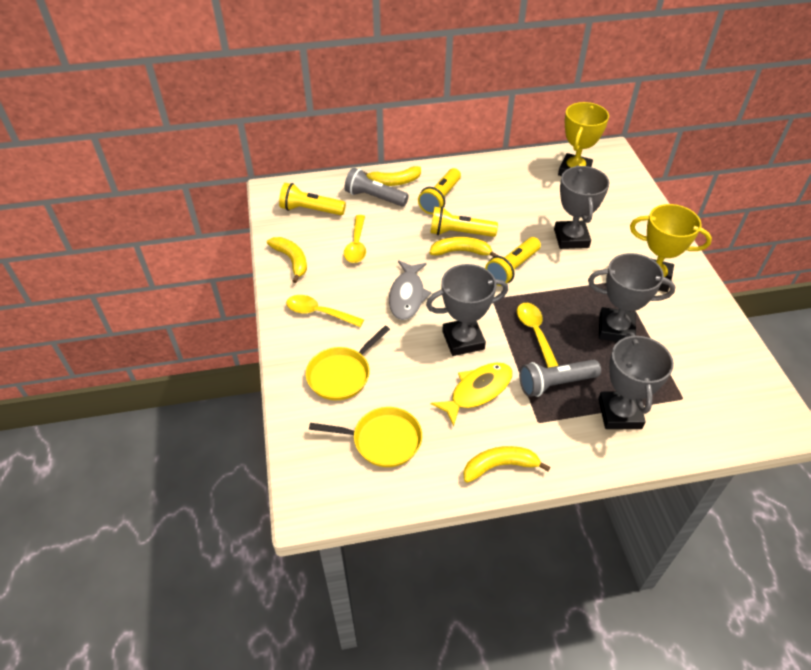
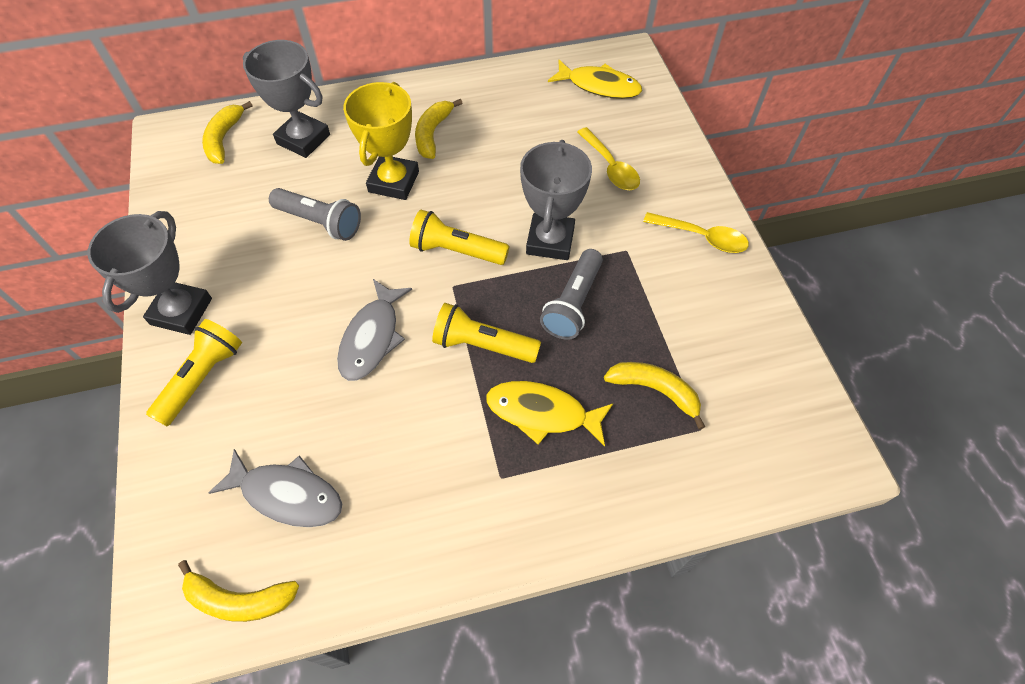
grey fish: [389,260,432,320] = 1 -> [209,449,342,527] [337,279,412,381] = 2
grey trophy: [426,264,508,356] [554,166,609,249] [588,253,675,342] [598,332,674,429] = 4 -> [88,211,212,335] [243,40,330,158] [520,140,592,260] = 3
yellow fish: [431,363,512,426] = 1 -> [486,381,613,446] [548,60,642,99] = 2
yellow flashlight: [279,183,346,215] [418,168,461,214] [430,207,498,237] [485,237,541,286] = 4 -> [146,319,242,426] [409,210,509,265] [432,303,541,363] = 3
yellow pan: [306,326,390,400] [309,407,422,467] = 2 -> none = 0
yellow spoon: [286,295,364,327] [344,215,366,263] [517,303,559,368] = 3 -> [577,127,640,190] [643,212,749,253] = 2
yellow trophy: [558,102,609,176] [630,204,712,292] = 2 -> [343,82,419,200] = 1

